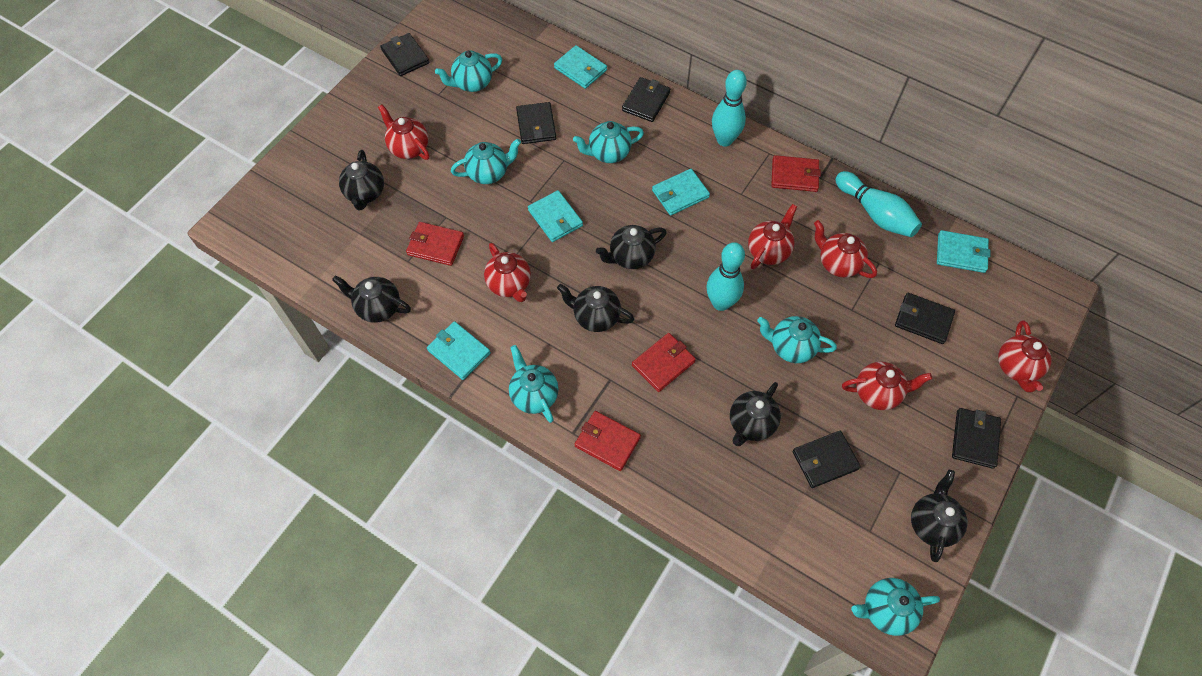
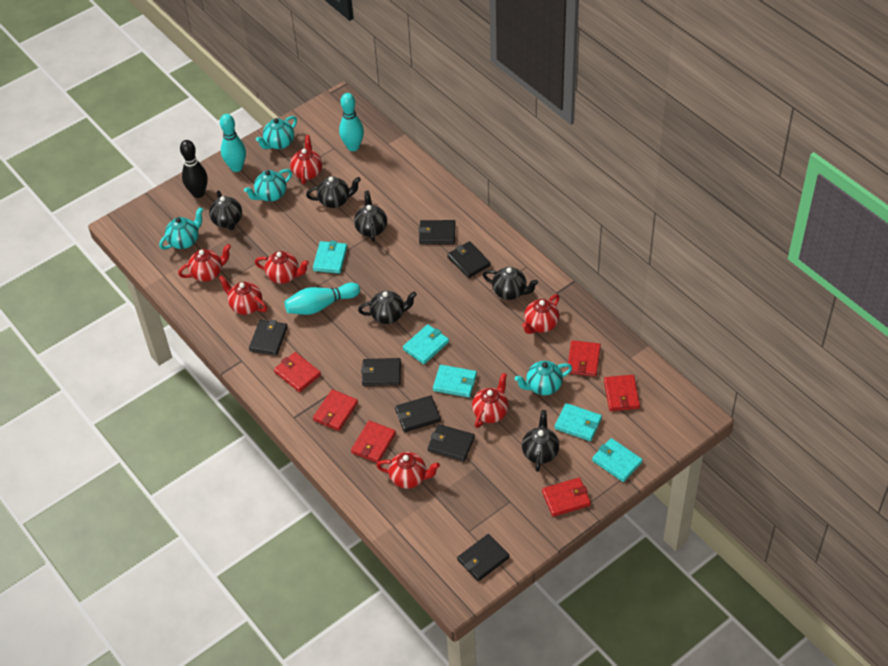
black bowling pin: none = 0 -> [180,140,208,198] = 1
black wallet: [380,33,429,76] [516,102,556,144] [622,77,670,122] [793,431,861,488] [895,293,955,344] [952,408,1001,469] = 6 -> [249,319,288,356] [361,358,401,386] [395,395,441,432] [418,220,456,244] [428,424,475,461] [447,241,491,278] [457,534,510,581] = 7
red teapot: [378,104,430,160] [484,243,531,302] [748,204,797,269] [814,220,877,278] [842,361,932,410] [998,320,1052,392] = 6 -> [178,244,231,282] [219,275,267,315] [255,251,309,284] [290,135,322,184] [376,452,440,489] [472,373,509,428] [522,294,560,334] = 7
red wallet: [406,222,464,266] [575,411,641,471] [632,333,696,392] [771,155,821,192] = 4 -> [274,352,321,392] [313,389,358,431] [351,421,396,463] [542,477,591,517] [567,340,601,377] [604,375,640,411] = 6
turquoise teapot: [435,51,502,92] [451,139,521,184] [509,345,558,423] [573,121,644,163] [757,316,837,363] [851,578,940,636] = 6 -> [159,207,203,250] [244,169,292,202] [256,116,297,149] [515,361,572,395] = 4

